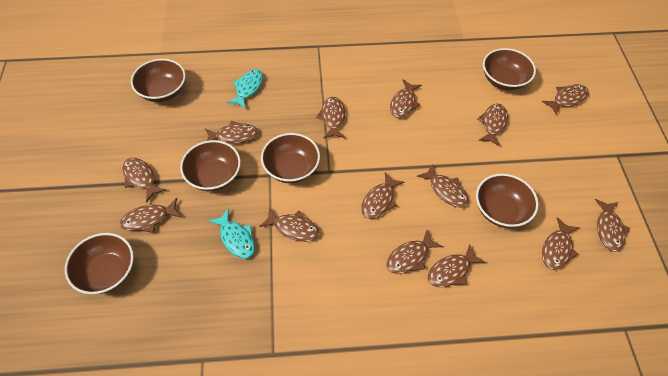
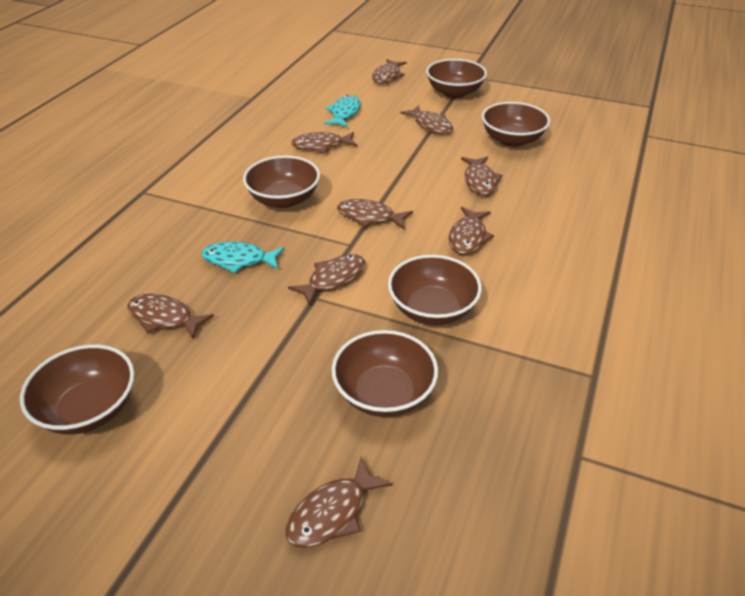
brown fish: [120,198,182,233] [123,158,166,203] [205,121,259,144] [259,207,319,242] [316,97,345,139] [361,172,404,219] [387,230,443,274] [390,79,422,118] [417,164,468,207] [428,244,486,287] [477,104,508,146] [542,84,589,115] [542,217,580,270] [595,199,630,252] = 14 -> [127,294,214,339] [286,457,392,548] [288,254,365,306] [291,132,357,153] [337,199,413,229] [372,59,407,84] [400,105,453,134] [449,207,494,255] [461,157,502,195] = 9

